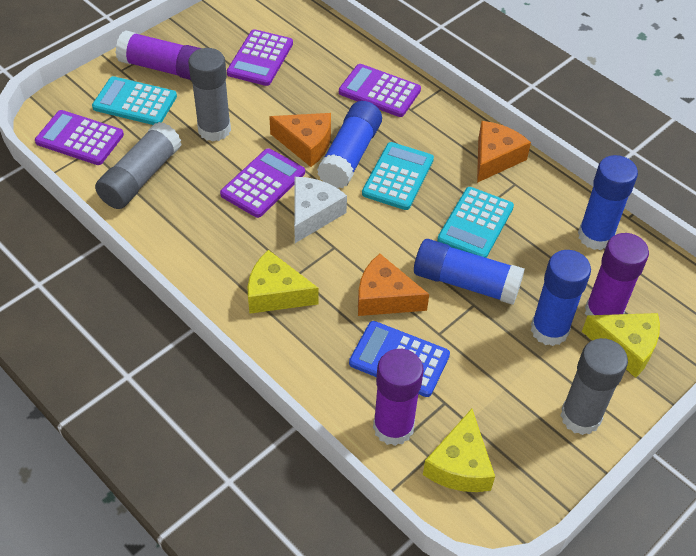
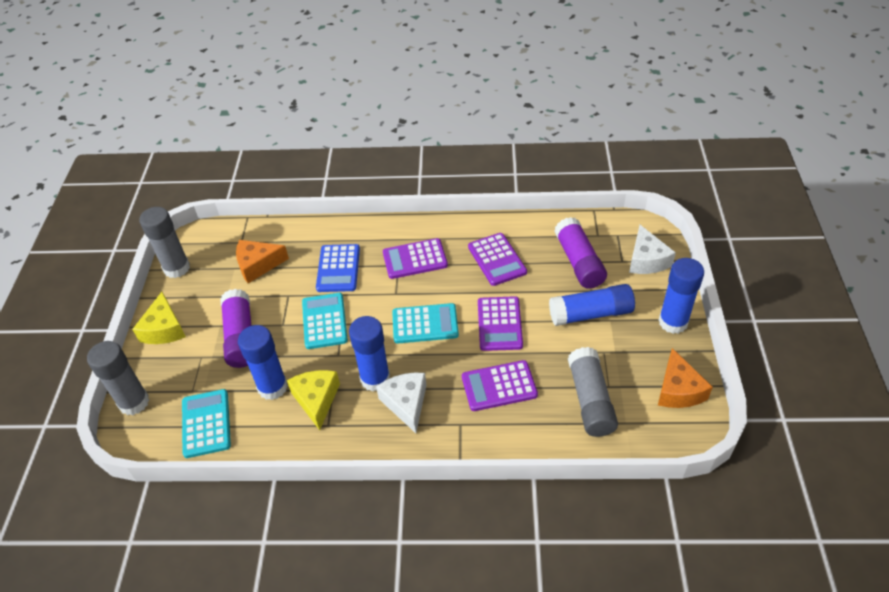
orange cheese: [269,113,331,167] [358,254,429,316] [477,121,531,183] = 3 -> [236,240,289,283] [658,348,713,408] = 2
purple glue stick: [115,30,201,80] [373,349,424,446] [585,233,649,316] = 3 -> [220,289,251,368] [554,217,607,289] = 2
white cheese: [294,177,347,243] = 1 -> [376,373,426,433] [629,225,676,274] = 2
yellow cheese: [248,250,318,314] [423,409,495,492] [582,313,660,378] = 3 -> [132,292,186,344] [287,370,340,430] = 2

